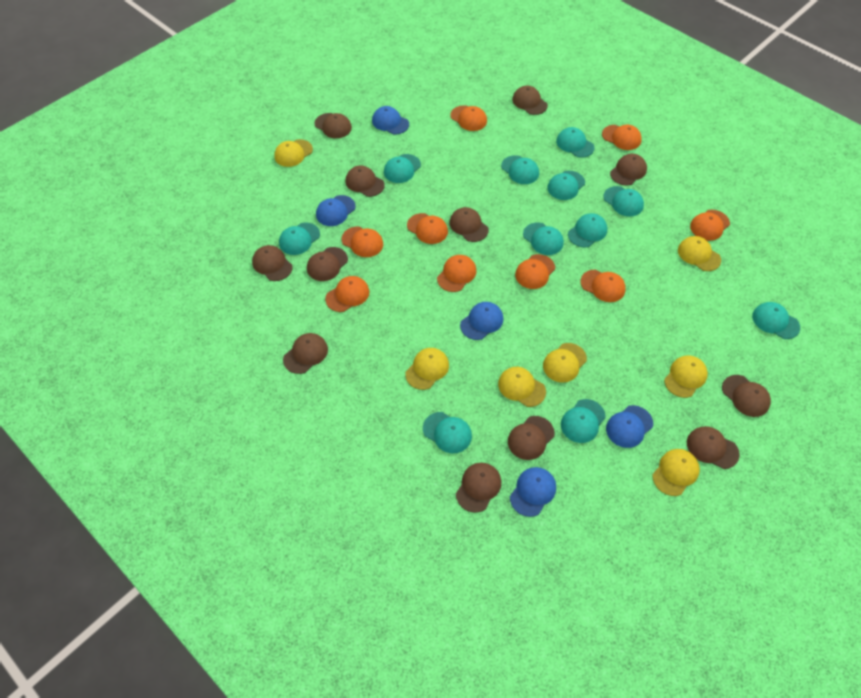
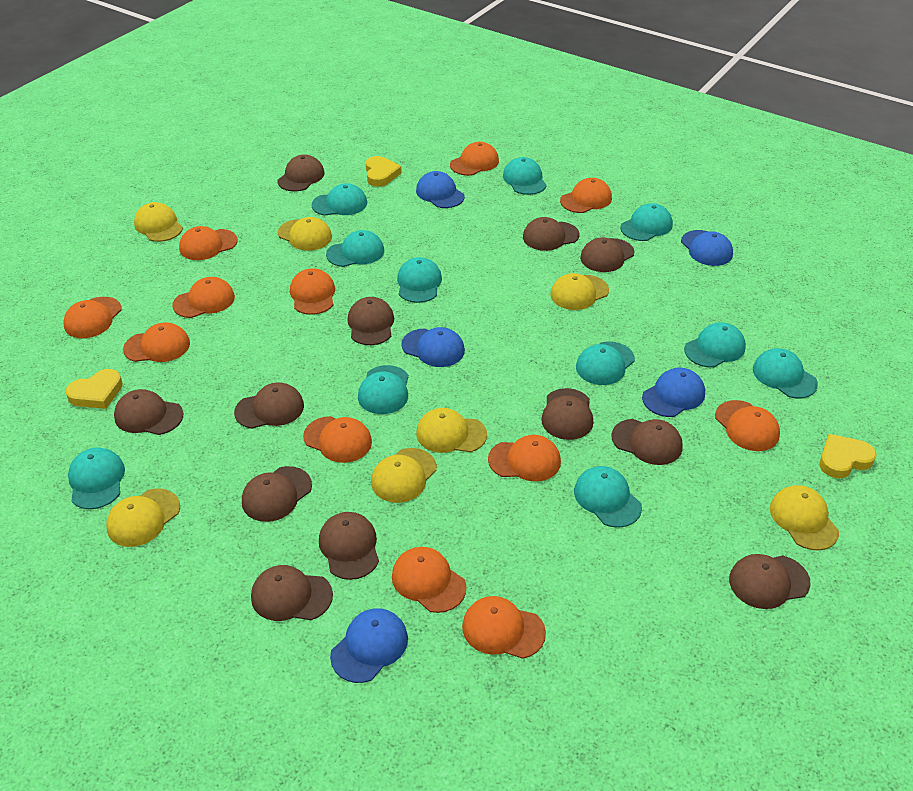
orange cap: [325,276,369,312] [342,226,383,257] [407,213,448,244] [437,255,477,292] [450,105,487,131] [515,254,555,289] [580,270,626,302] [602,125,642,150] [690,210,730,241] = 9 -> [64,297,122,338] [123,322,190,362] [172,277,235,318] [179,226,238,260] [290,268,335,315] [303,416,372,463] [392,547,466,613] [450,142,499,176] [462,596,546,659] [488,435,561,482] [560,178,612,213] [715,400,780,451] = 12
yellow heart: none = 0 -> [65,369,123,409] [366,156,402,187] [819,434,877,478] = 3

